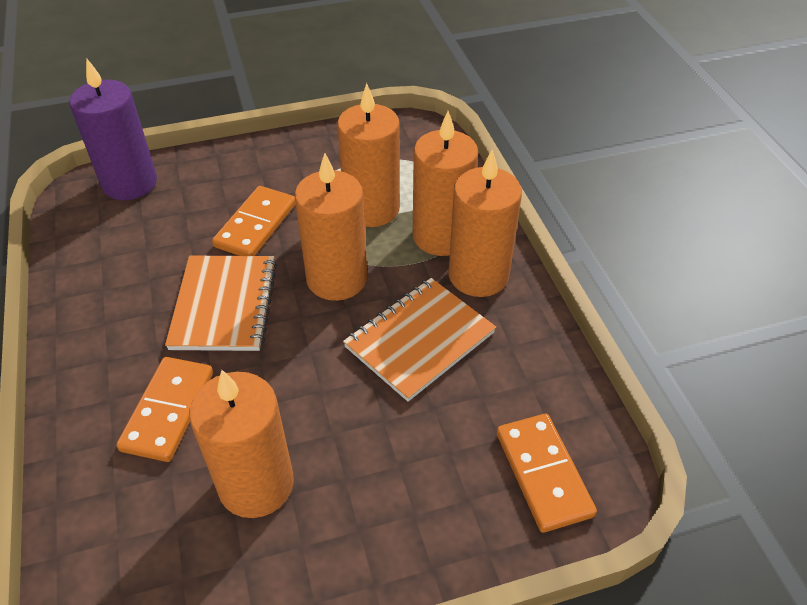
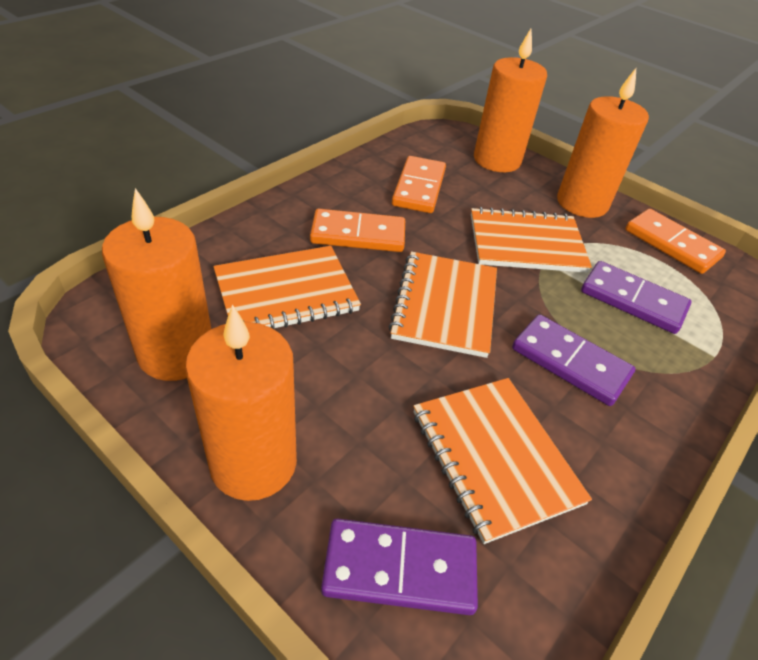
orange candle: [189,370,294,518] [294,153,367,301] [337,83,400,227] [413,111,478,256] [448,150,522,297] = 5 -> [102,188,211,381] [185,304,297,501] [474,29,547,172] [557,68,649,218] = 4
orange notebook: [165,256,277,351] [343,278,496,402] = 2 -> [213,246,361,329] [388,252,497,358] [413,378,592,544] [471,207,592,273] = 4
purple candle: [69,58,157,200] = 1 -> none = 0
purple domino: none = 0 -> [321,518,478,615] [512,314,636,406] [581,261,691,334] = 3

